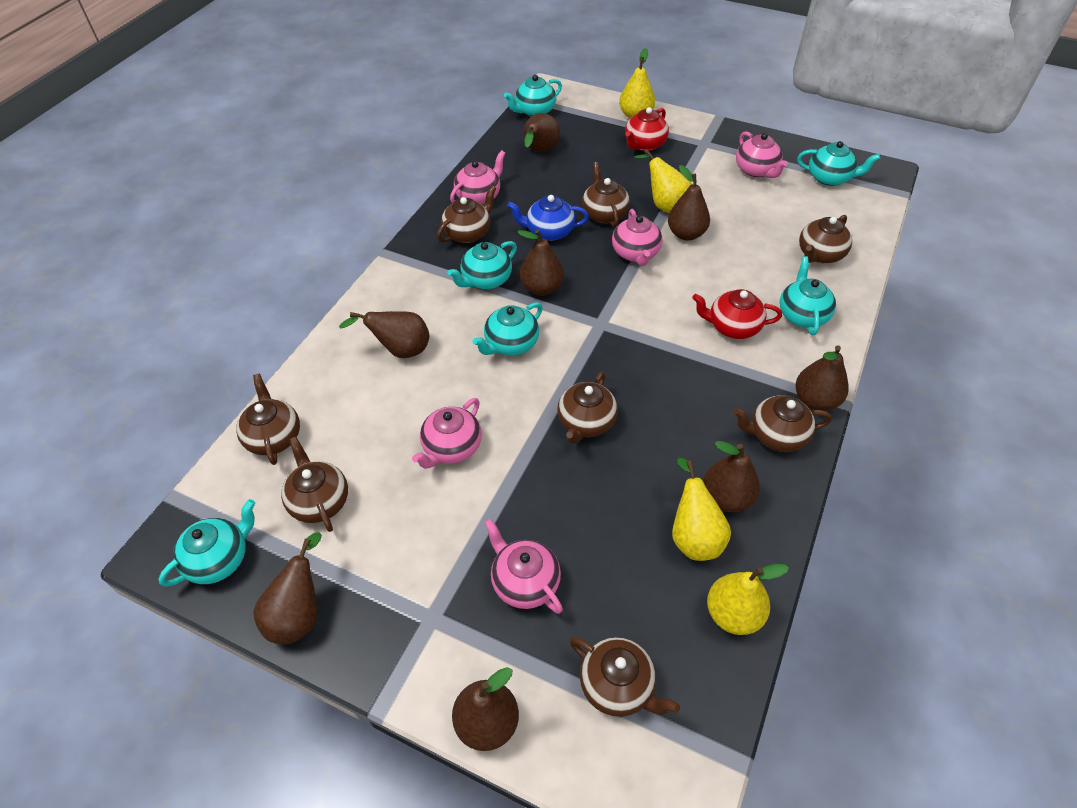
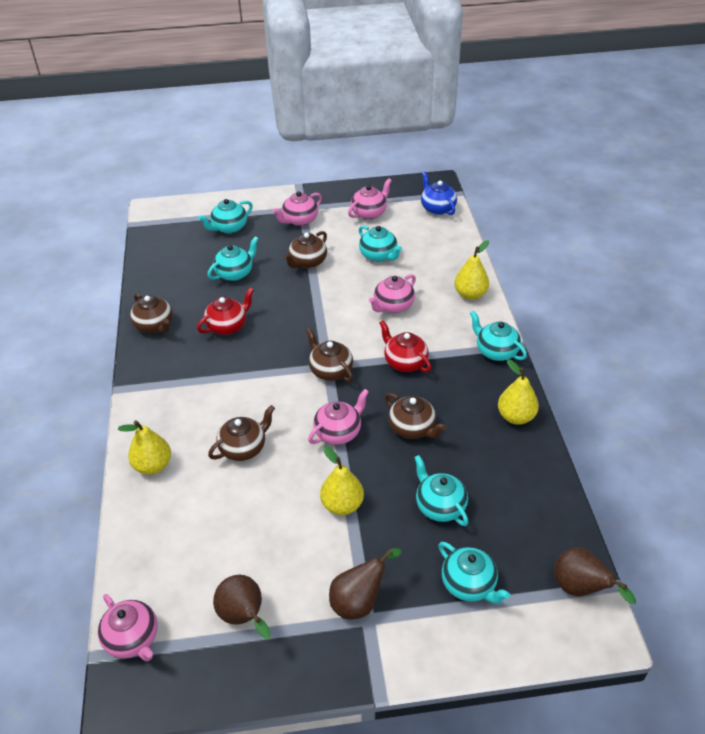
brown pear: [253,532,322,645] [339,311,429,358] [452,667,519,751] [518,229,564,296] [523,113,560,152] [668,165,710,240] [703,441,760,512] [796,345,849,411] = 8 -> [213,575,271,639] [329,548,402,620] [554,547,636,604] = 3
brown teapot: [236,374,300,465] [281,437,348,532] [437,185,497,243] [557,371,618,445] [570,637,680,717] [582,162,630,227] [733,395,832,452] [799,215,852,263] = 8 -> [130,293,173,333] [208,405,275,461] [284,231,327,268] [306,328,353,382] [385,393,446,439] = 5

